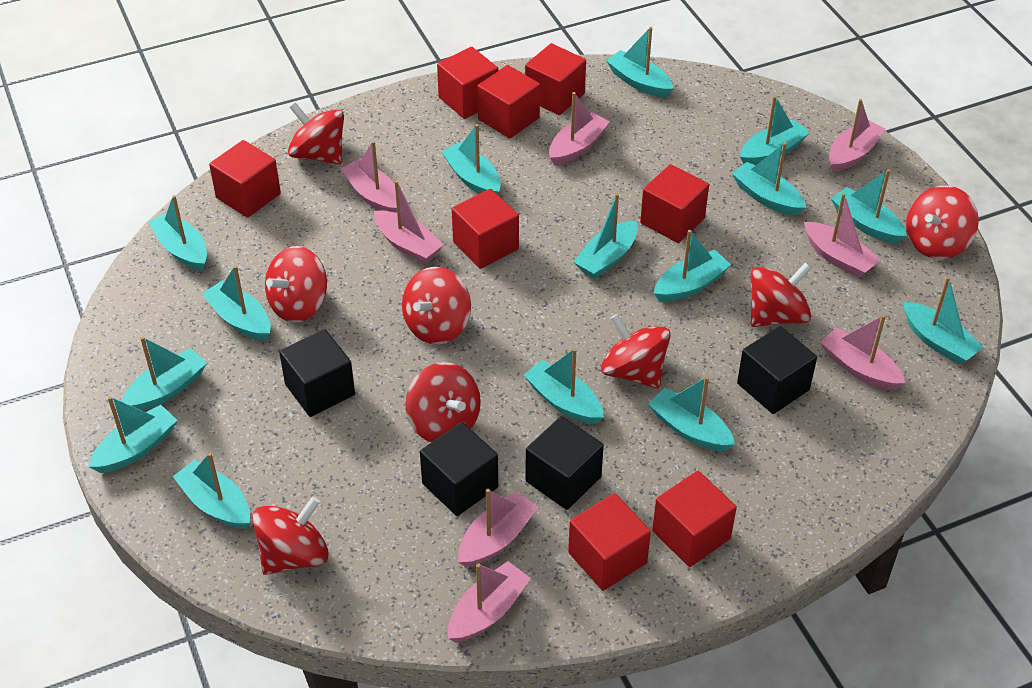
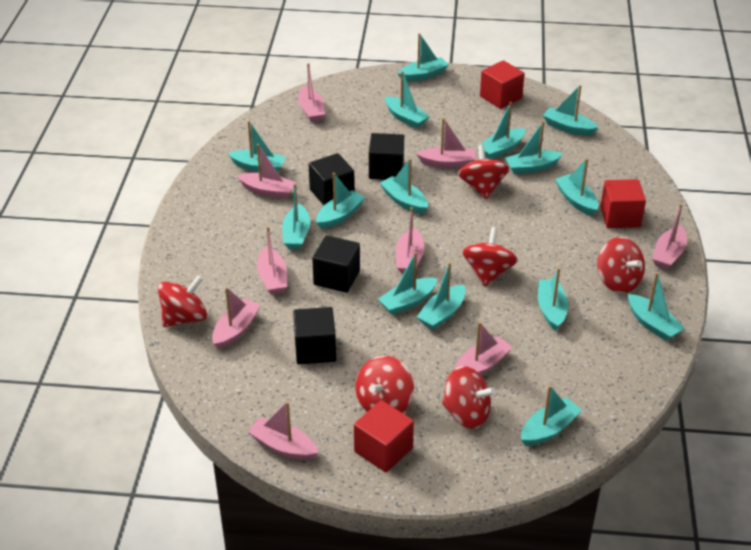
pink boat: [341,141,397,213] [374,180,444,263] [448,561,531,643] [458,489,538,567] [549,92,610,166] [804,193,881,278] [820,315,905,390] [829,99,885,172] = 8 -> [212,287,261,349] [237,144,296,199] [248,402,319,460] [257,226,287,295] [298,63,325,123] [396,207,424,274] [417,118,476,168] [454,322,513,375] [652,204,687,270] = 9
red cube: [209,140,281,218] [437,47,498,119] [452,189,519,269] [477,65,540,138] [525,43,586,115] [568,493,651,591] [640,164,709,243] [652,471,737,567] = 8 -> [354,400,414,473] [480,60,525,109] [600,179,646,228] = 3
red spinning top: [252,496,328,575] [265,246,327,323] [288,102,344,164] [402,267,471,344] [405,362,481,442] [601,314,671,389] [751,262,812,327] [906,186,979,259] = 8 -> [158,275,207,327] [356,356,414,413] [442,366,496,429] [458,145,509,199] [462,227,518,287] [597,237,645,293] = 6

